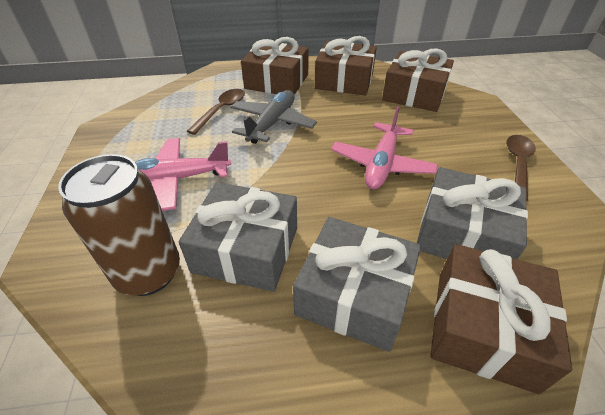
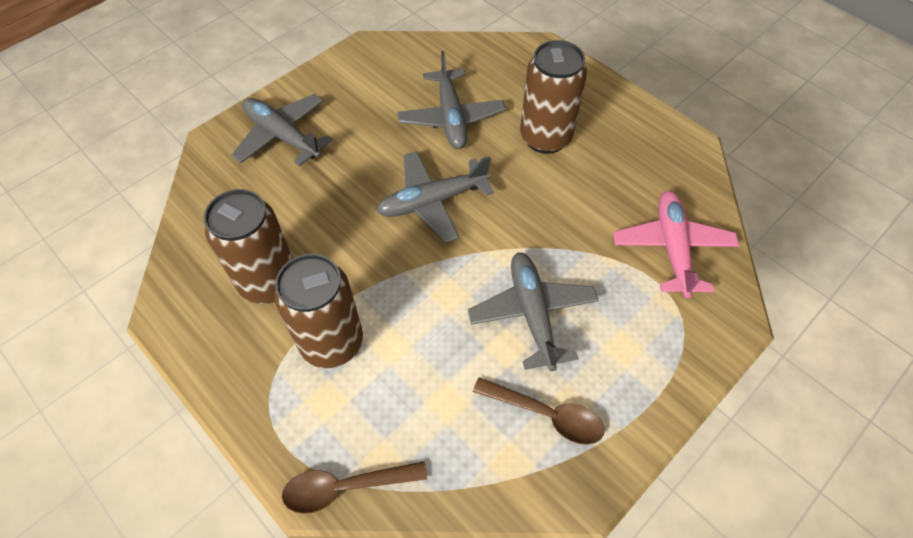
brown can: [58,154,180,296] = 1 -> [204,189,293,304] [274,254,363,368] [520,40,587,154] = 3
brown gift: [241,37,309,95] [315,36,377,96] [382,48,454,112] [430,244,572,394] = 4 -> none = 0
grey gift: [179,182,297,292] [293,217,421,352] [417,167,528,260] = 3 -> none = 0
grey plane: [230,90,317,144] = 1 -> [231,94,333,166] [377,151,494,243] [397,51,506,149] [468,252,599,371] = 4
pink plane: [135,138,231,211] [331,106,438,189] = 2 -> [613,191,739,298] = 1

